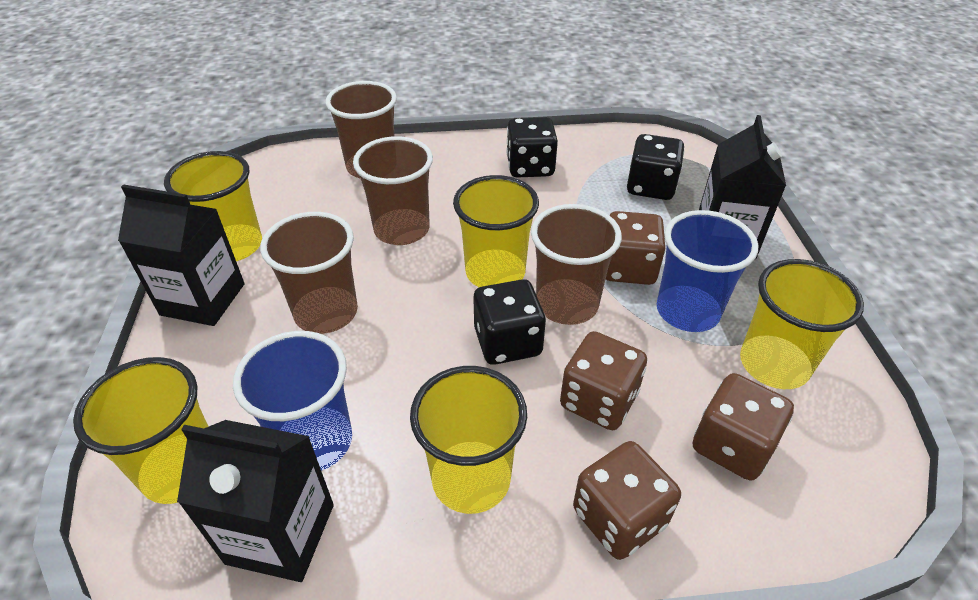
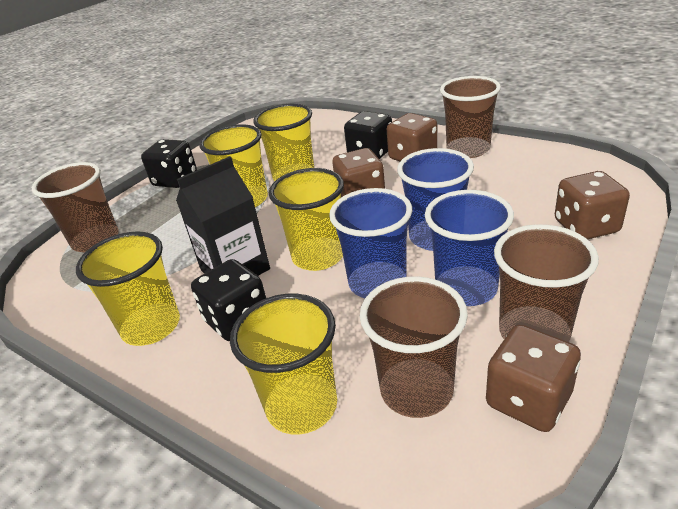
black carton: [118,184,245,326] [177,420,334,582] [699,115,786,260] = 3 -> [176,156,270,276] = 1
blue cup: [233,331,352,471] [656,210,758,332] = 2 -> [329,188,412,298] [397,148,474,251] [425,190,514,306] = 3

